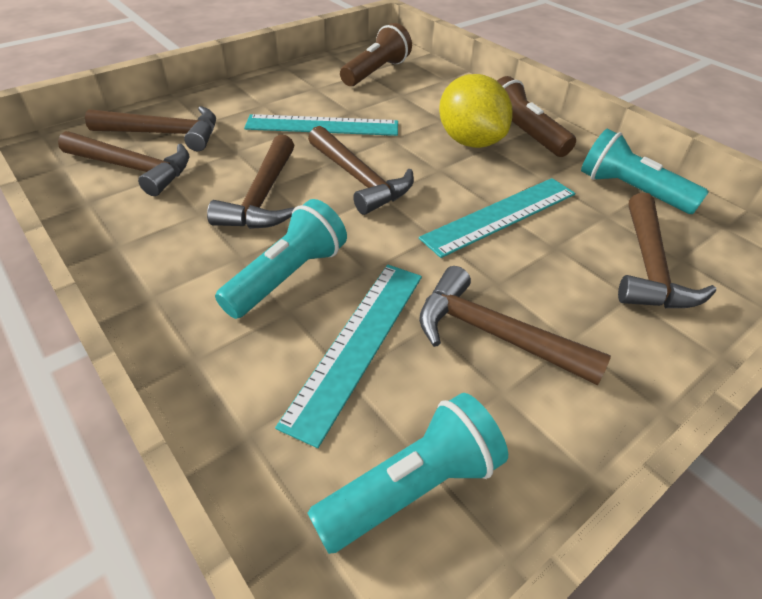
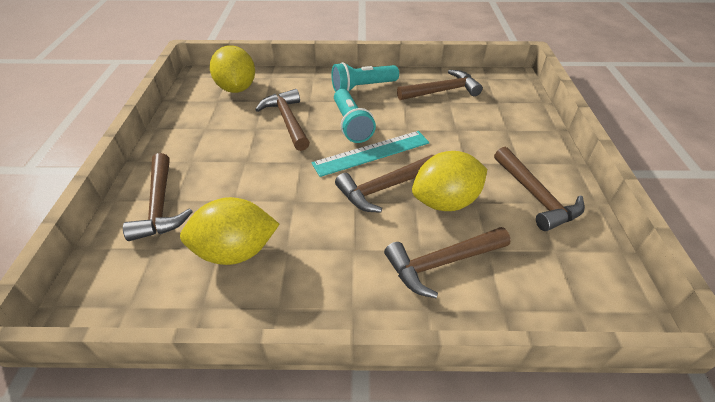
brown flashlight: [340,23,412,86] [497,76,576,157] = 2 -> none = 0
turquoise flashlight: [215,199,347,319] [308,393,508,554] [581,129,709,214] = 3 -> [331,62,399,92] [334,89,376,143] = 2
turquoise ruler: [244,114,398,136] [275,265,422,448] [419,178,575,258] = 3 -> [311,131,429,177] = 1
yellow lemon: [439,74,513,148] = 1 -> [180,197,280,265] [210,46,255,93] [412,151,487,211] = 3

